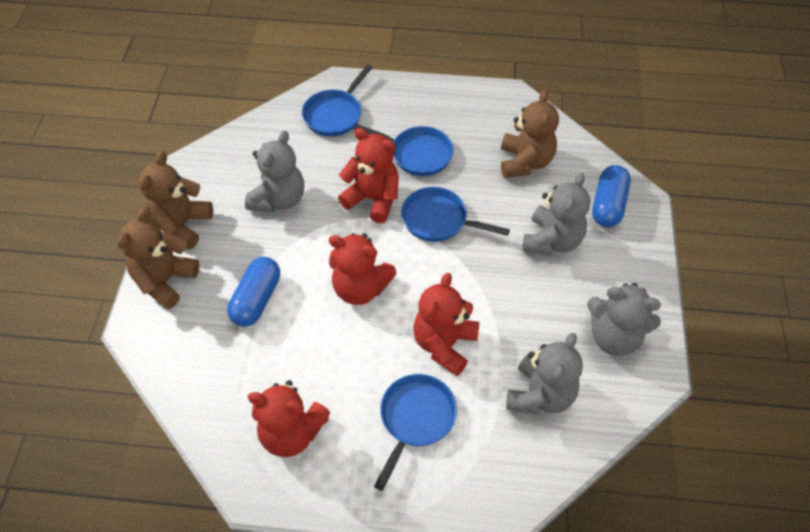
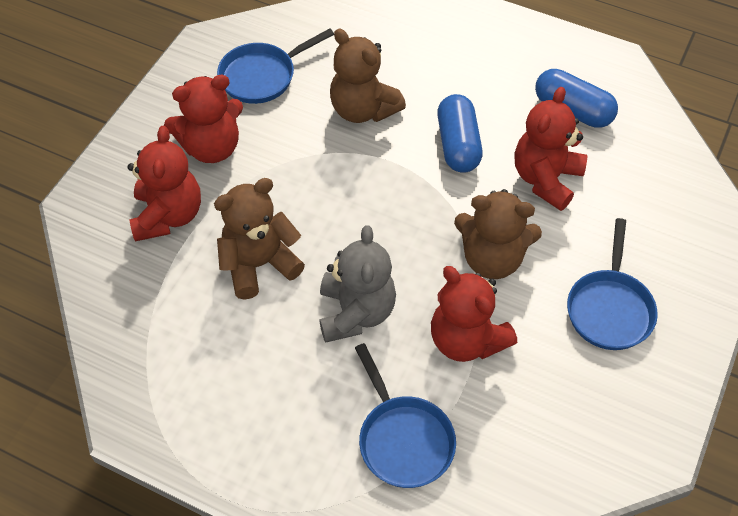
blue pan: [302,64,373,136] [354,124,454,176] [374,374,457,491] [401,187,510,242] = 4 -> [217,28,334,104] [355,343,456,488] [567,218,658,350] = 3
grey teddy bear: [245,131,304,213] [506,333,583,415] [522,173,591,255] [587,283,661,356] = 4 -> [319,225,396,343] = 1

